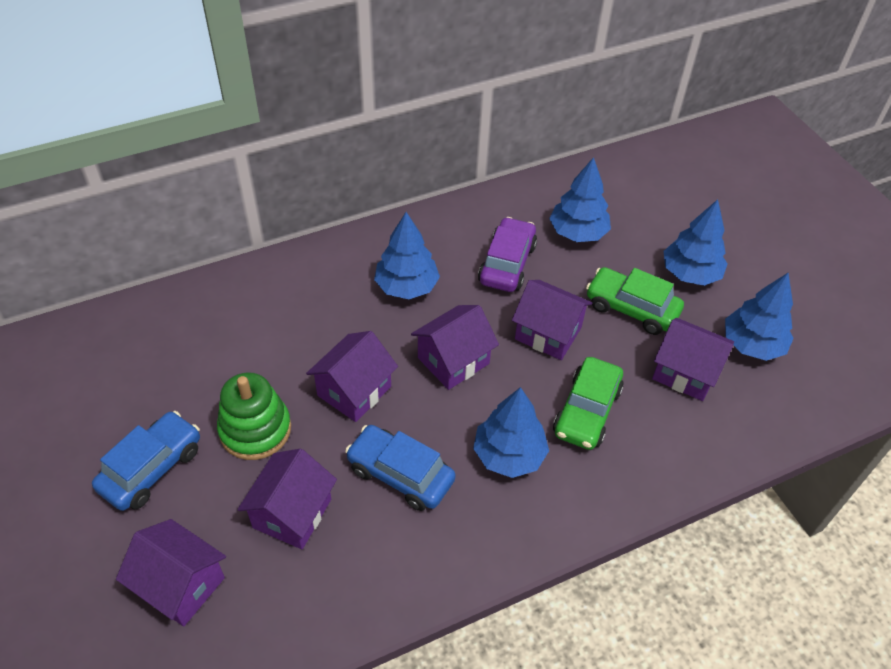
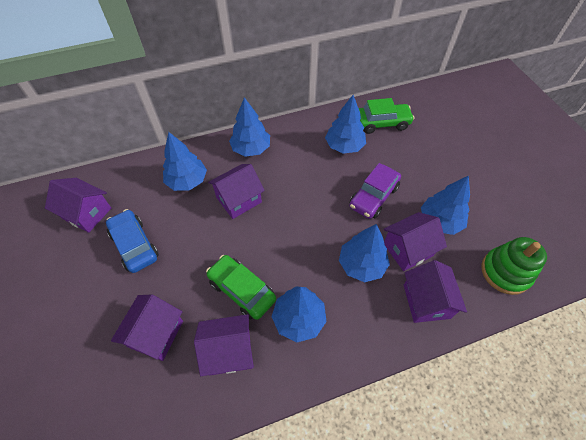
blue car: [92,411,200,511] [345,425,456,511] = 2 -> [106,209,159,273] = 1
blue tree: [374,212,440,299] [473,387,549,478] [549,157,611,242] [664,199,728,286] [725,273,793,361] = 5 -> [163,132,207,191] [229,97,270,157] [272,286,327,342] [325,95,366,154] [339,224,390,282] [421,176,470,235] = 6

